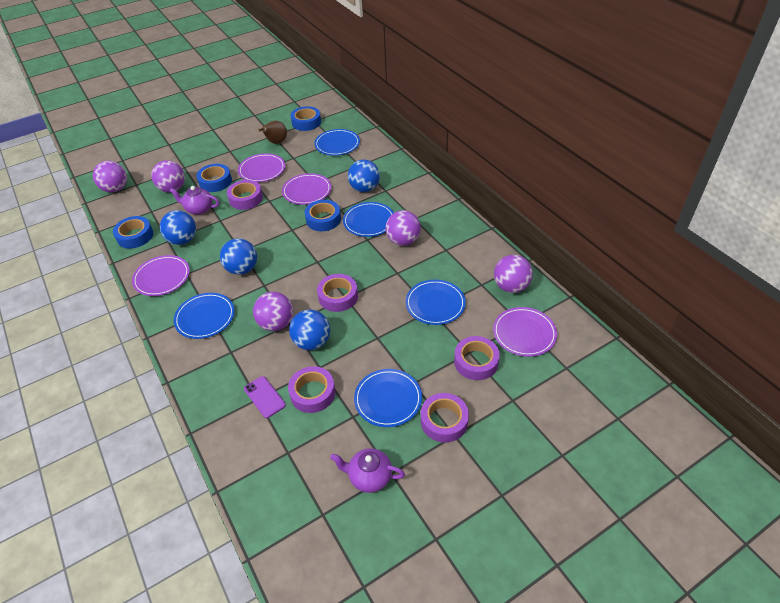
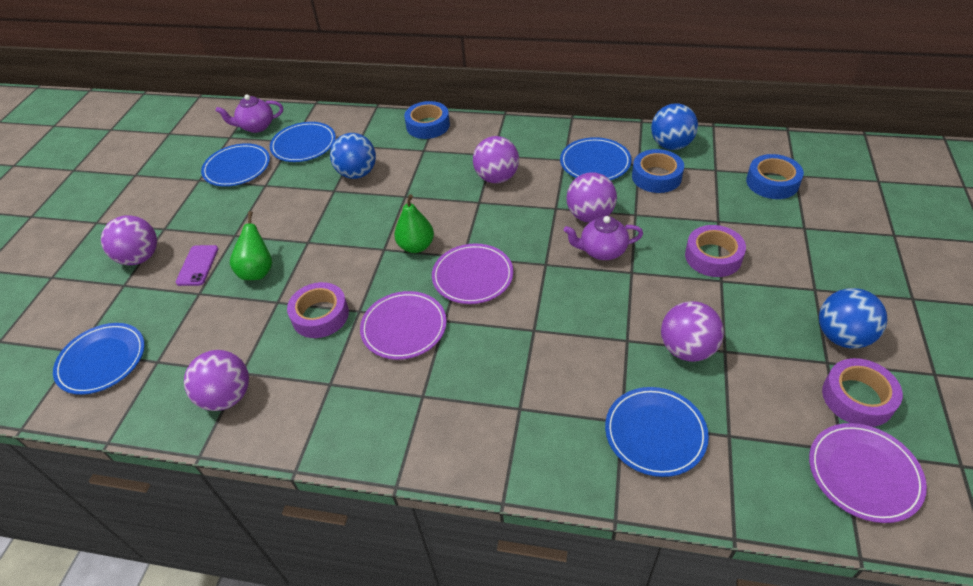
blue ball: [160,210,196,245] [220,238,257,275] [289,309,330,350] [348,160,380,192] = 4 -> [330,133,376,179] [651,103,698,150] [819,288,887,348] = 3
blue tape: [113,216,153,249] [196,164,232,192] [290,106,321,131] [305,200,341,231] = 4 -> [404,101,450,139] [632,149,684,193] [746,154,804,199] = 3
brown pear: [259,121,287,144] = 1 -> none = 0
green pear: none = 0 -> [230,211,272,280] [394,194,434,253] = 2
purple plate: [132,255,190,296] [238,153,285,182] [282,173,331,205] [493,307,557,357] = 4 -> [360,291,447,360] [432,244,513,304] [809,423,927,523] = 3
purple tape: [227,180,263,210] [288,366,335,413] [317,274,358,312] [421,393,469,443] [454,336,500,380] = 5 -> [287,282,349,338] [685,225,746,277] [822,358,903,427] = 3

